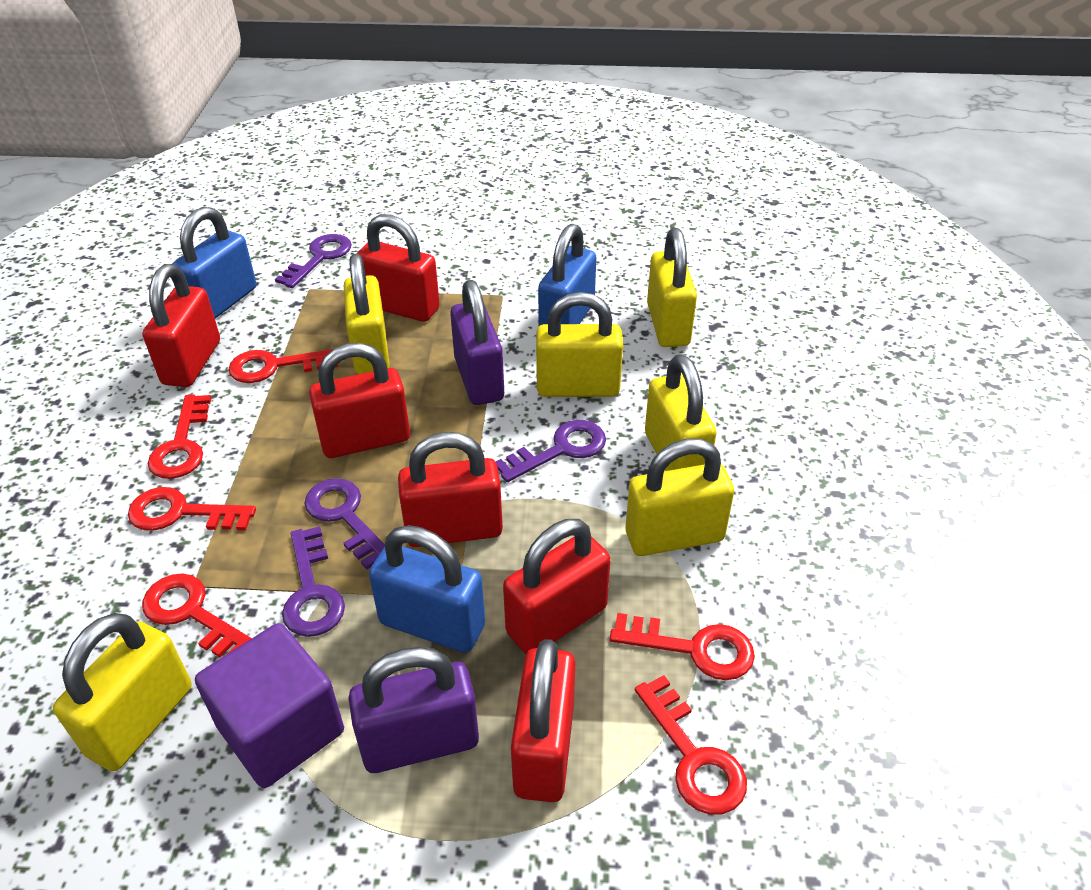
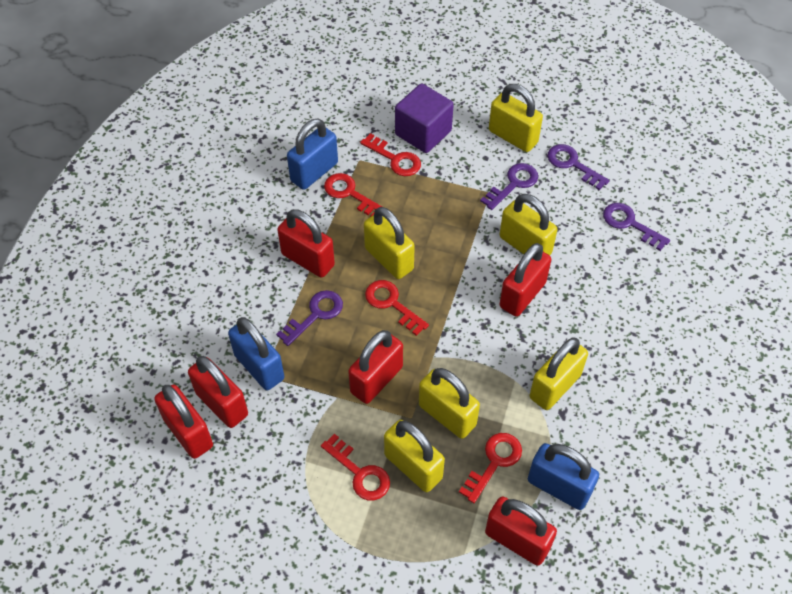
purple padlock: [348,647,479,773] [450,280,504,405] = 2 -> none = 0
red key: [128,487,256,531] [142,573,252,657] [148,394,211,479] [228,349,338,383] [610,613,755,680] [635,675,747,815] = 6 -> [321,434,390,500] [324,173,382,216] [360,133,421,176] [365,280,429,336] [459,433,522,503] = 5

